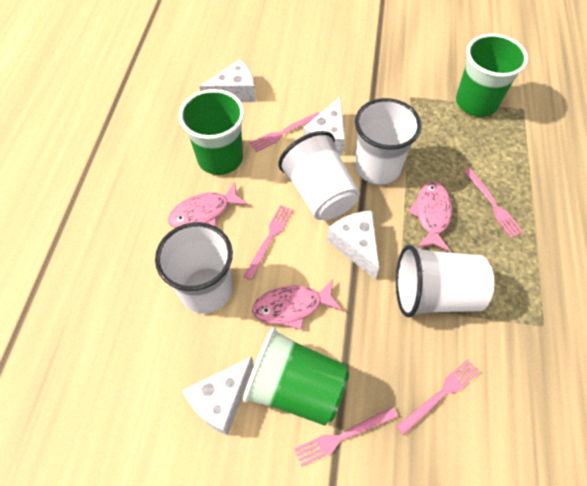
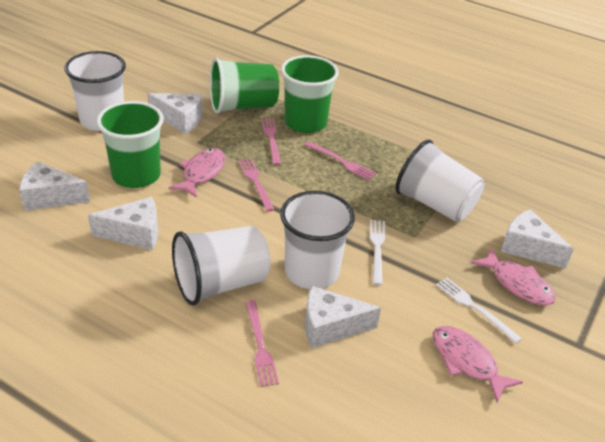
pink fork: [244,205,293,280] [250,112,320,152] [295,407,398,466] [396,359,480,435] [464,168,523,238] = 5 -> [238,158,275,212] [245,300,279,387] [261,118,281,165] [304,141,376,180] = 4
white cheese: [182,356,254,436] [199,59,256,102] [303,97,345,155] [327,211,379,279] = 4 -> [19,161,90,211] [88,197,158,250] [147,93,203,134] [305,286,381,348] [501,209,574,269] = 5
white fork: none = 0 -> [370,220,385,285] [436,277,522,344] = 2

